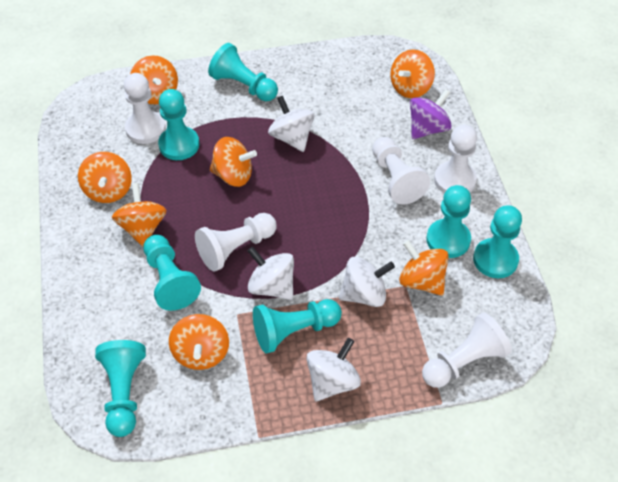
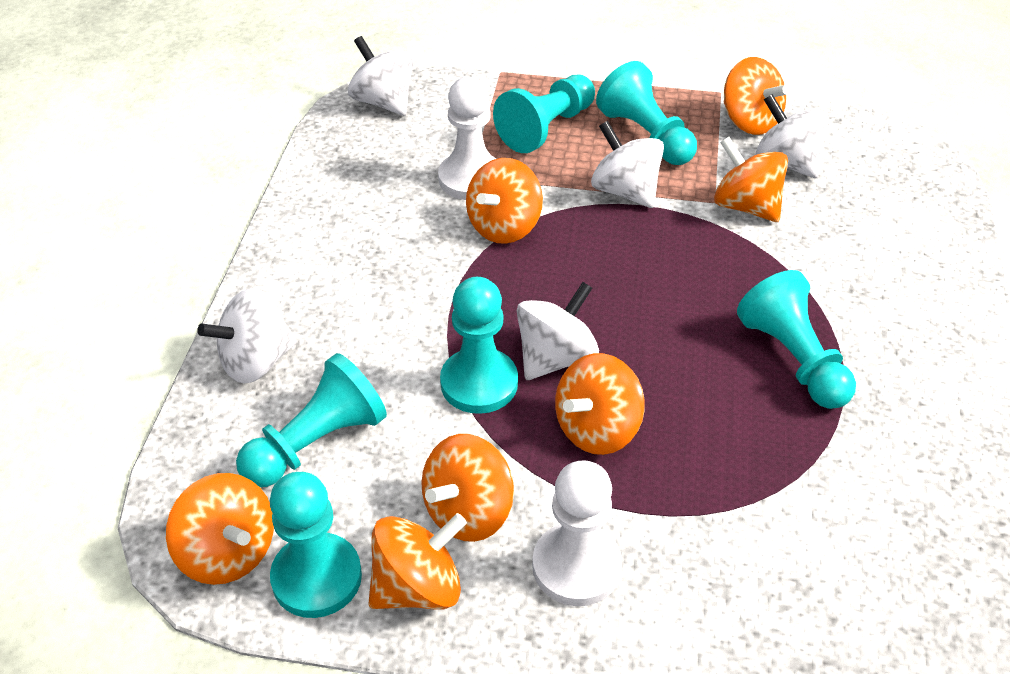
purple spinning top: [410,89,452,139] = 1 -> none = 0
turquoise pawn: [95,340,146,437] [143,235,201,311] [158,89,199,160] [208,43,278,101] [253,299,342,354] [426,185,471,258] [473,205,522,278] = 7 -> [236,353,387,487] [270,472,362,618] [440,277,518,414] [493,74,595,153] [596,61,697,165] [737,270,856,409] = 6
white pawn: [124,73,166,144] [195,213,277,272] [372,137,430,205] [422,313,512,388] [434,125,477,194] = 5 -> [438,77,496,200] [532,460,622,606] = 2
white spinning top: [248,247,294,300] [268,96,314,152] [306,338,361,401] [339,257,395,307] = 4 -> [197,288,297,383] [348,36,414,116] [517,282,599,380] [591,121,664,208] [756,94,829,178] = 5

